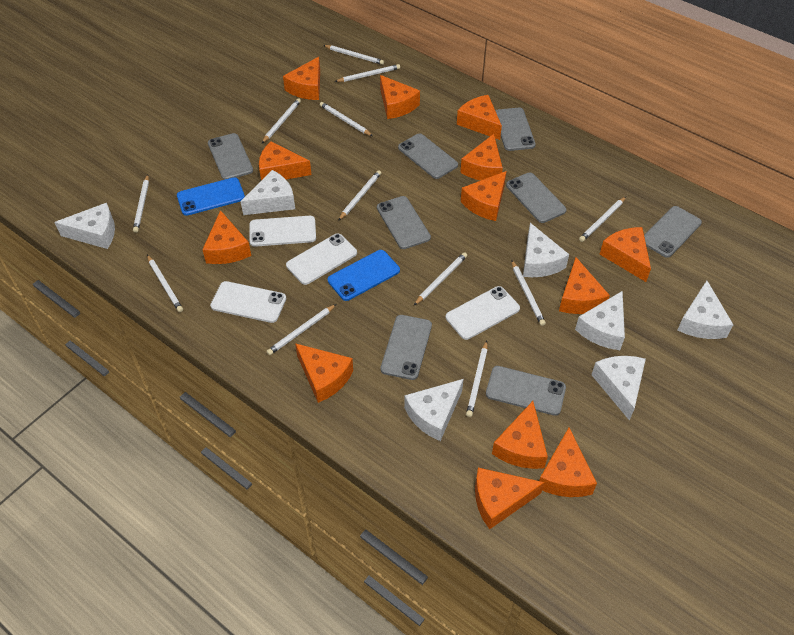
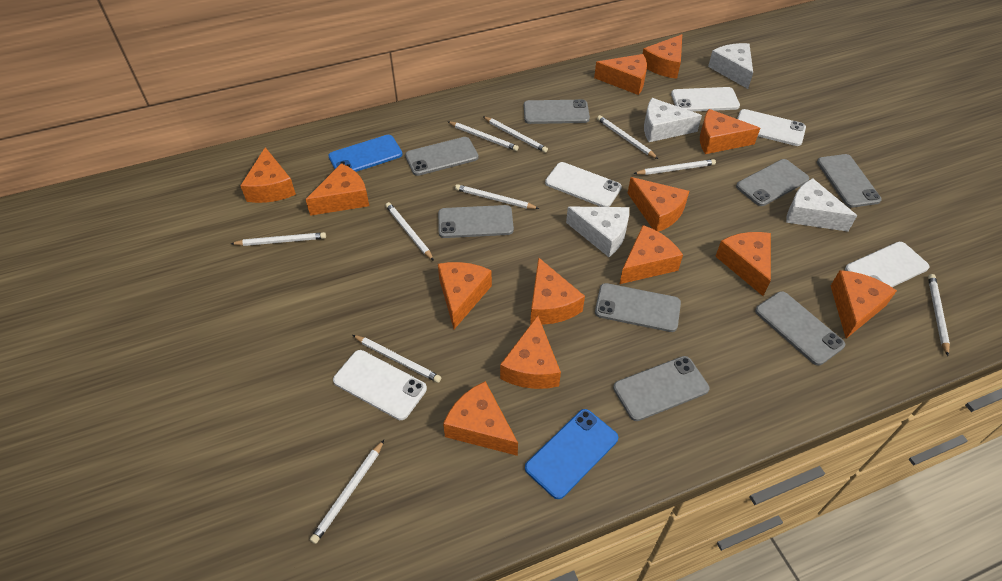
white cheese: [54,203,115,249] [240,170,295,215] [404,379,464,441] [523,223,569,277] [575,291,625,350] [591,356,646,420] [678,281,734,339] = 7 -> [566,207,629,257] [644,98,702,142] [708,43,753,89] [786,178,857,232] = 4
white pencil: [133,175,149,233] [147,255,183,312] [262,98,301,143] [266,304,336,355] [320,102,373,136] [323,45,384,65] [334,64,400,82] [338,170,381,221] [414,252,467,305] [466,341,488,417] [511,260,546,326] [579,197,626,242] = 12 -> [231,232,326,246] [310,440,384,544] [353,335,442,383] [385,202,434,261] [448,122,519,151] [455,184,539,209] [483,117,548,153] [597,115,658,159] [633,159,716,175] [928,274,950,356] = 10
white phone: [210,281,286,323] [250,216,316,247] [286,233,357,285] [446,286,520,340] = 4 -> [333,350,427,420] [545,162,622,207] [671,87,740,112] [737,109,806,146] [845,242,930,287] = 5

